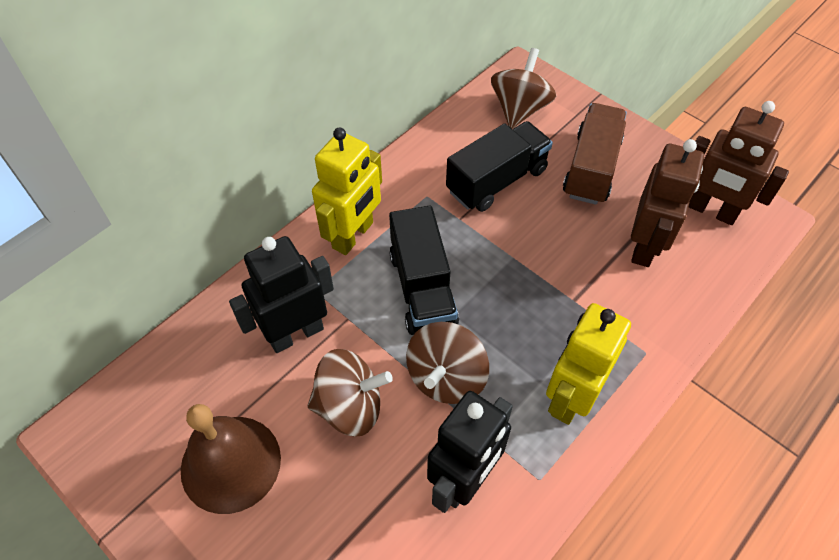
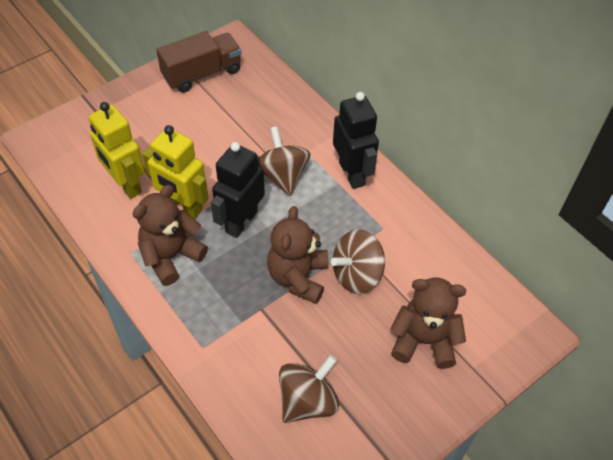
black truck: [389,206,459,335] [446,121,553,212] = 2 -> none = 0
brown bell: [181,404,281,514] = 1 -> none = 0
brown robot: [631,139,704,267] [689,101,789,225] = 2 -> none = 0
brown teddy bear: none = 0 -> [133,185,208,286] [267,206,329,304] [391,278,466,369] = 3

